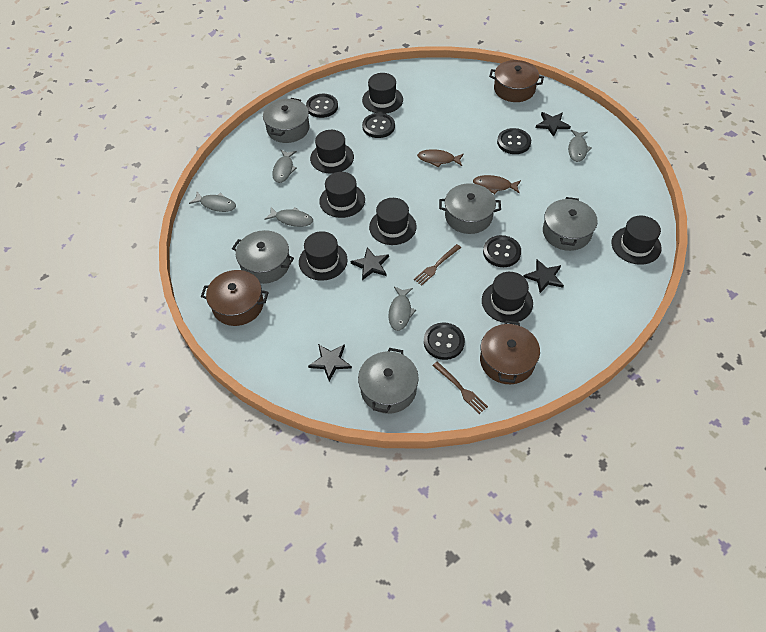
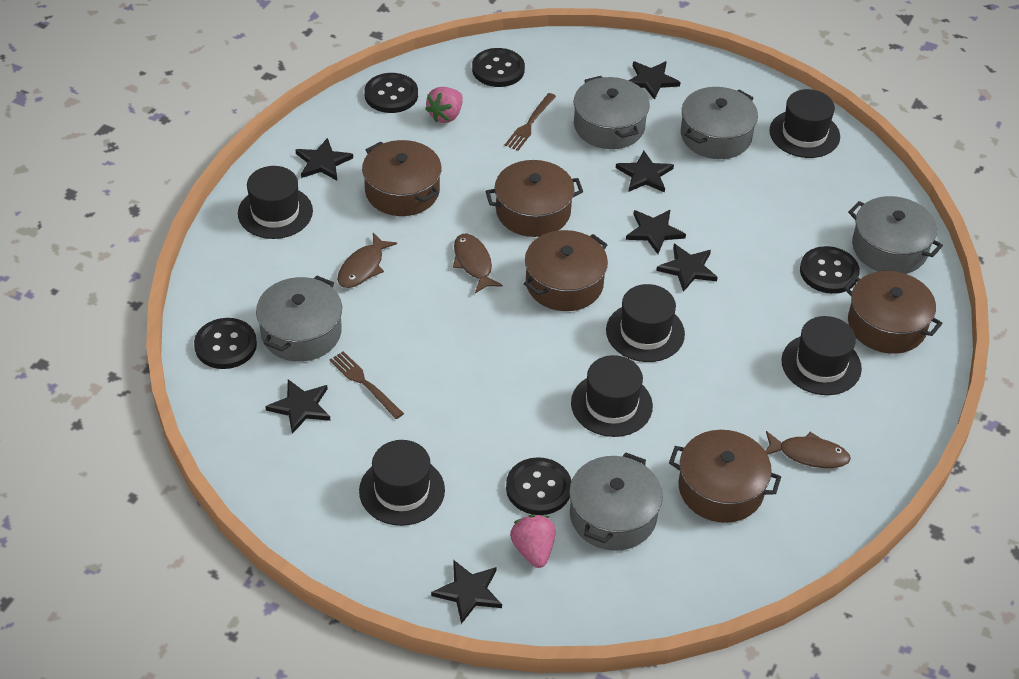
black hat: [299,231,348,281] [310,130,354,174] [319,172,365,218] [362,73,403,114] [369,198,417,245] [482,272,533,323] [611,216,662,265] = 7 -> [238,166,313,239] [359,440,445,526] [571,355,653,437] [606,284,685,362] [769,89,840,158] [782,316,862,395] = 6
black star: [308,344,352,381] [350,247,389,280] [523,260,564,293] [536,112,571,137] = 4 -> [265,379,330,434] [296,138,353,180] [431,560,502,624] [616,150,674,192] [626,210,686,254] [628,61,681,100] [656,244,718,292] = 7
brown fish: [417,149,464,167] [473,175,521,194] = 2 -> [337,233,397,288] [453,234,503,293] [765,431,851,468] = 3
brown pot: [201,270,269,326] [480,321,540,384] [489,60,544,102] = 3 -> [362,140,442,216] [485,160,583,237] [524,230,608,311] [669,430,781,523] [844,271,943,354] = 5
grey fish: [189,192,236,212] [264,207,313,227] [272,150,297,183] [389,287,416,331] [568,130,592,162] = 5 -> none = 0
pink strawberry: none = 0 -> [425,87,463,123] [510,515,556,568] = 2

